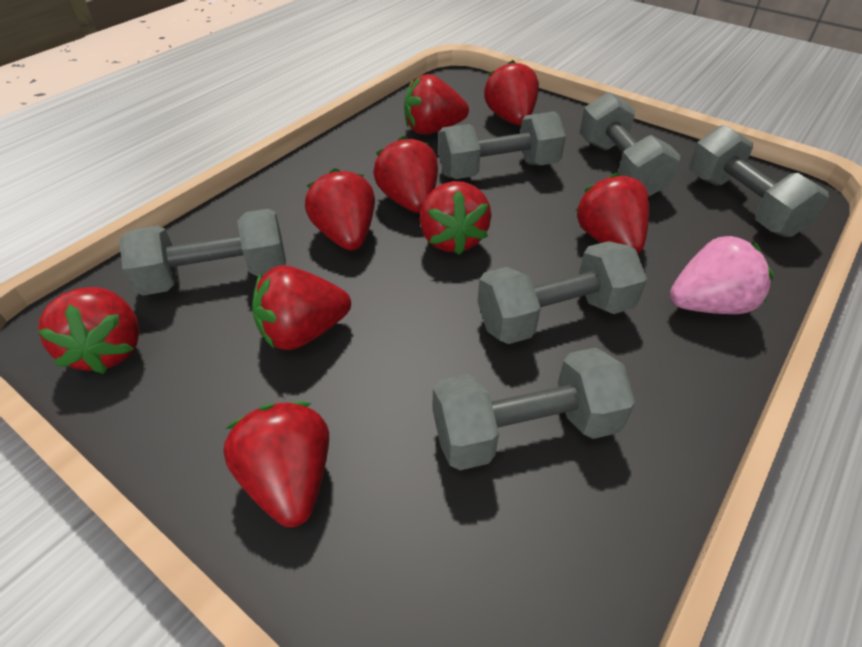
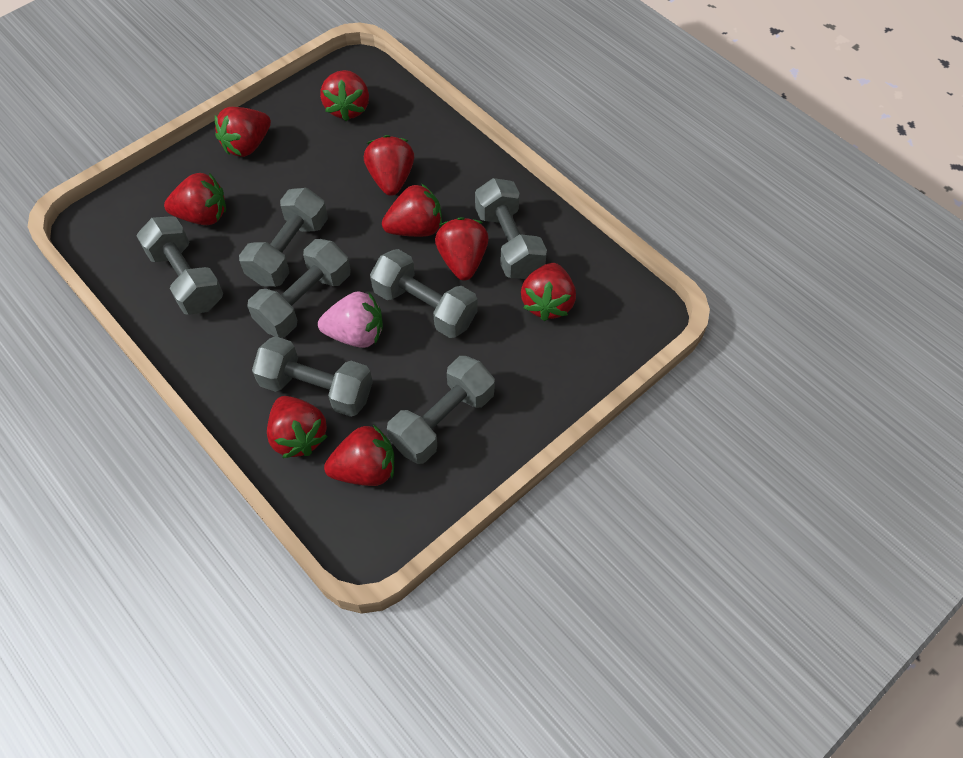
grey dumbbell: [119,209,286,296] [433,348,635,470] [438,111,566,179] [477,241,647,344] [579,92,681,196] [689,125,829,237] = 6 -> [137,216,223,315] [239,188,328,287] [247,239,351,338] [252,336,373,417] [370,249,477,338] [387,356,495,464] [475,178,547,279] = 7

